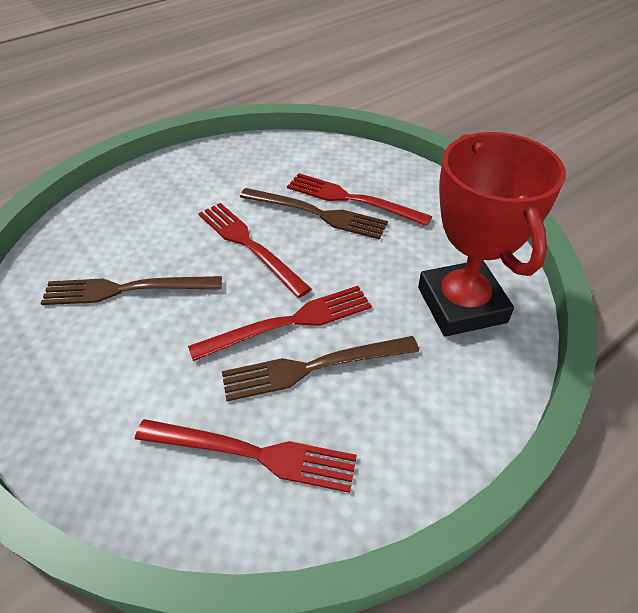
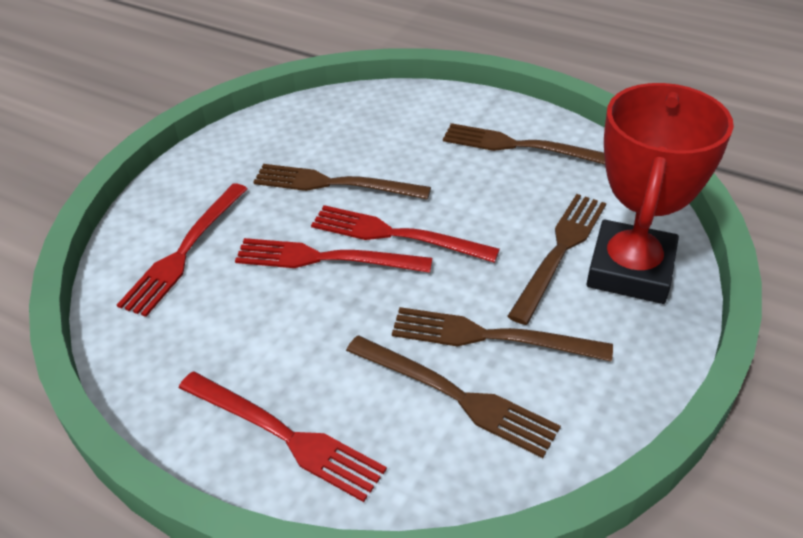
brown fork: [41,276,222,305] [222,336,419,401] [240,188,388,240] = 3 -> [253,164,431,200] [346,335,561,458] [392,307,613,362] [443,123,605,165] [507,194,606,325] = 5

